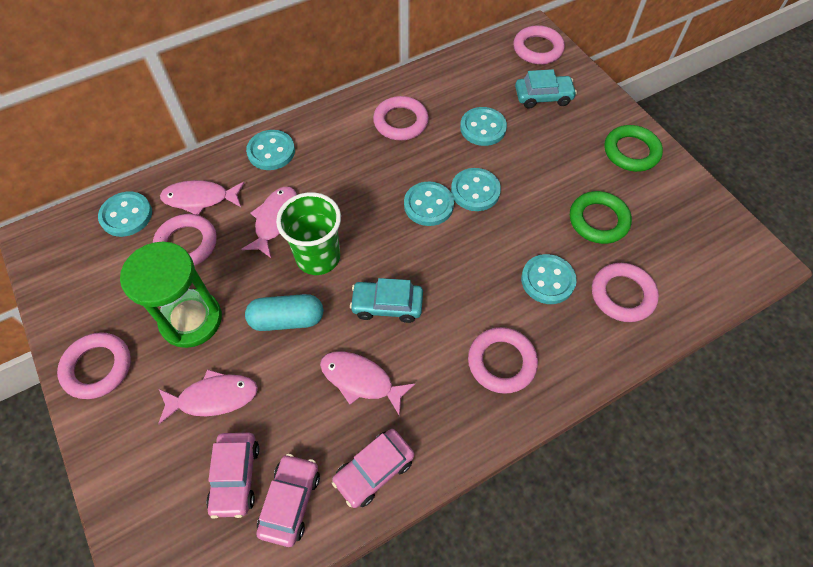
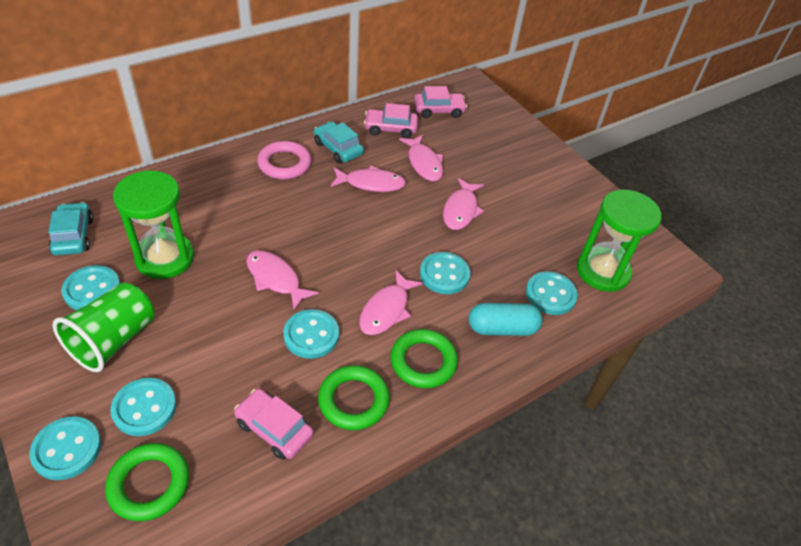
green hourglass: [120,242,222,348] = 1 -> [113,170,194,279] [577,190,662,292] = 2
green ring: [570,191,632,244] [605,125,663,172] = 2 -> [105,443,189,521] [318,365,390,430] [390,329,458,388] = 3
pink fish: [158,369,258,424] [160,180,244,215] [241,187,297,258] [320,351,415,415] = 4 -> [246,250,319,310] [330,166,406,192] [359,270,423,335] [399,135,443,181] [443,178,484,230] = 5
pink ring: [57,332,131,399] [153,214,217,266] [373,96,429,140] [468,327,538,394] [513,25,565,65] [592,263,659,322] = 6 -> [257,141,311,179] = 1

